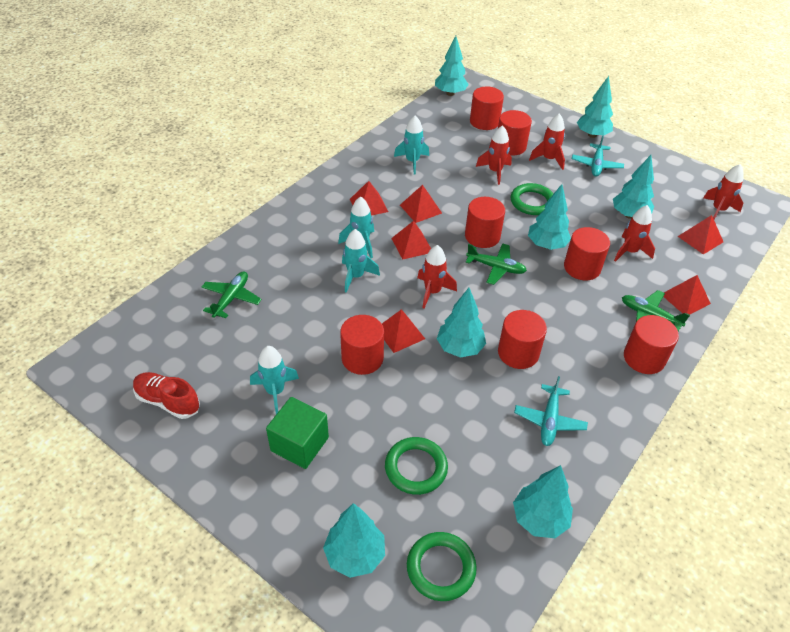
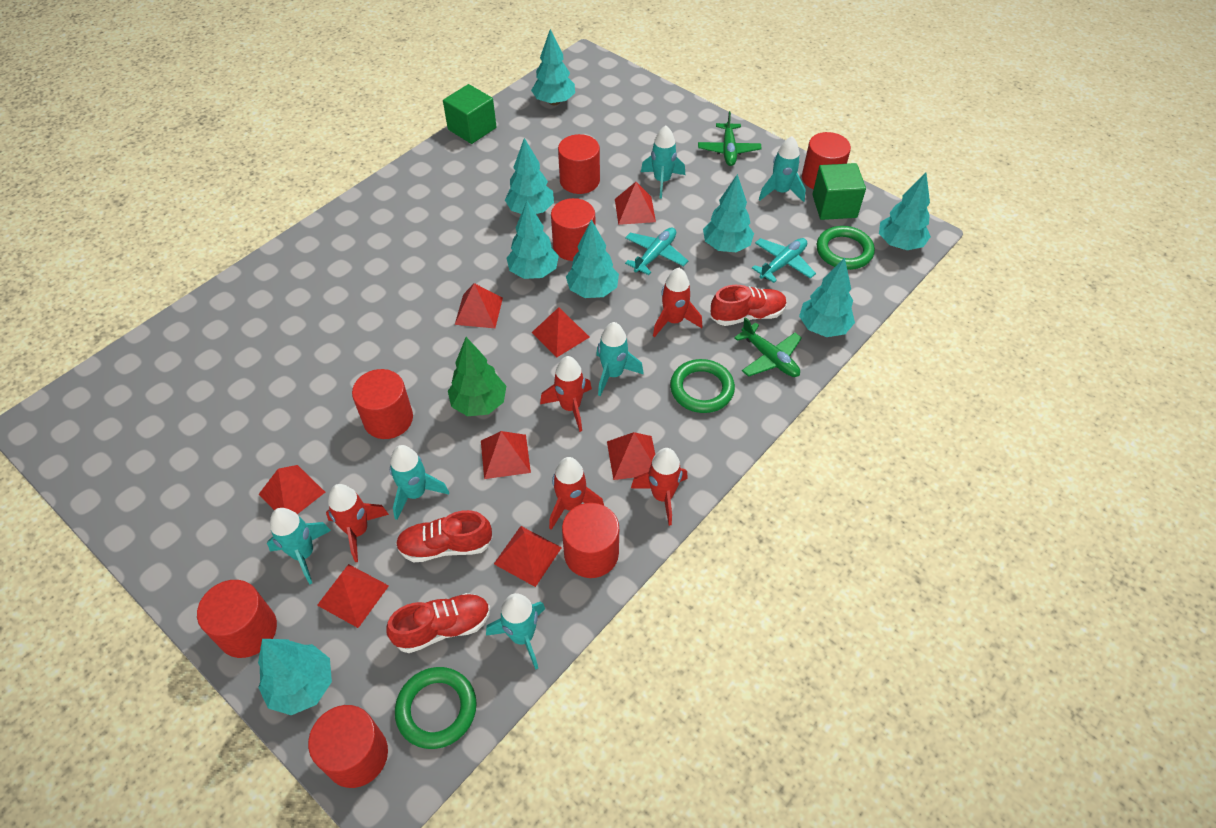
green cube: [266,397,329,469] = 1 -> [443,84,496,144] [812,163,866,220] = 2
green plane: [201,272,262,318] [466,243,527,285] [622,290,690,332] = 3 -> [698,111,762,166] [734,317,802,377] = 2
green tree: none = 0 -> [448,337,506,416] = 1
red pyramid: [350,181,388,216] [382,309,425,353] [391,221,431,260] [400,185,442,223] [663,275,711,315] [678,215,723,255] = 6 -> [258,465,325,514] [317,564,389,628] [455,283,503,328] [481,431,531,479] [494,526,562,587] [532,307,590,358] [607,432,655,480] [615,182,656,225] = 8
red shoe: [133,372,200,419] = 1 -> [386,593,490,653] [396,510,493,562] [711,285,787,326] = 3
turquoise rocket: [250,346,299,414] [338,197,374,258] [342,229,380,293] [394,116,429,174] = 4 -> [267,508,331,584] [390,445,449,520] [486,593,545,670] [596,322,644,396] [641,125,685,199] [759,136,806,202] = 6
turquoise tree: [323,503,385,578] [435,36,469,96] [437,288,486,358] [513,465,573,538] [528,184,571,250] [577,76,613,138] [613,155,654,219] = 7 -> [258,639,332,715] [505,138,554,214] [506,201,559,279] [531,29,575,105] [566,219,619,298] [703,174,754,252] [799,257,855,337] [879,172,931,250] = 8

